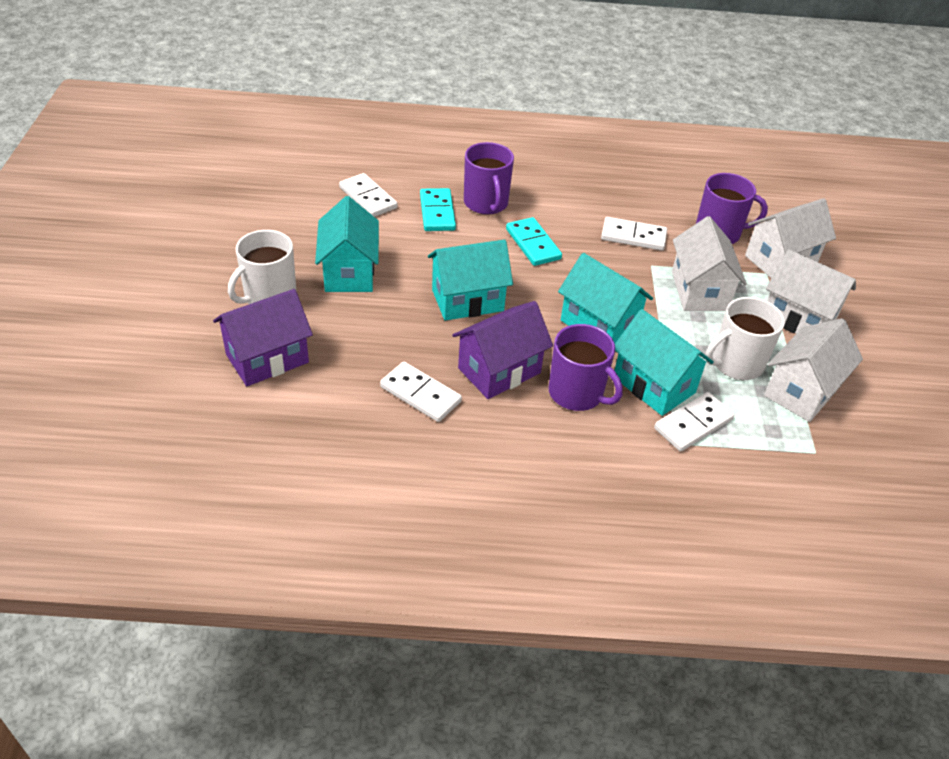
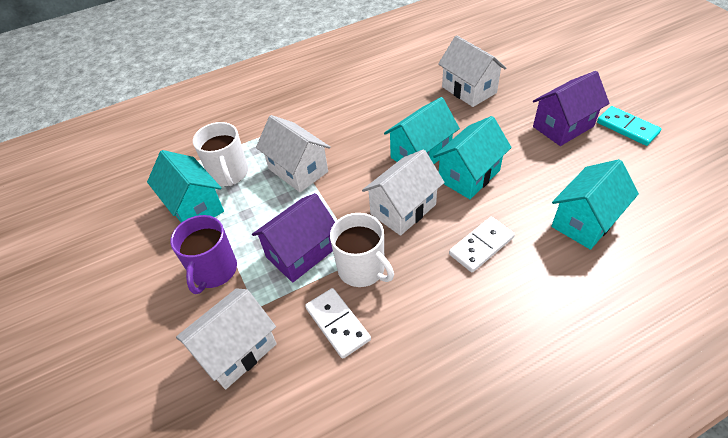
purple mug: [464,142,514,215] [548,324,623,411] [696,173,768,244] = 3 -> [170,215,237,294] = 1
turquoise domino: [420,188,456,231] [506,217,562,266] = 2 -> [597,106,661,146] = 1
white domino: [339,173,397,217] [380,362,462,422] [601,217,667,251] [654,392,735,451] = 4 -> [305,288,371,359] [449,217,515,272] = 2

